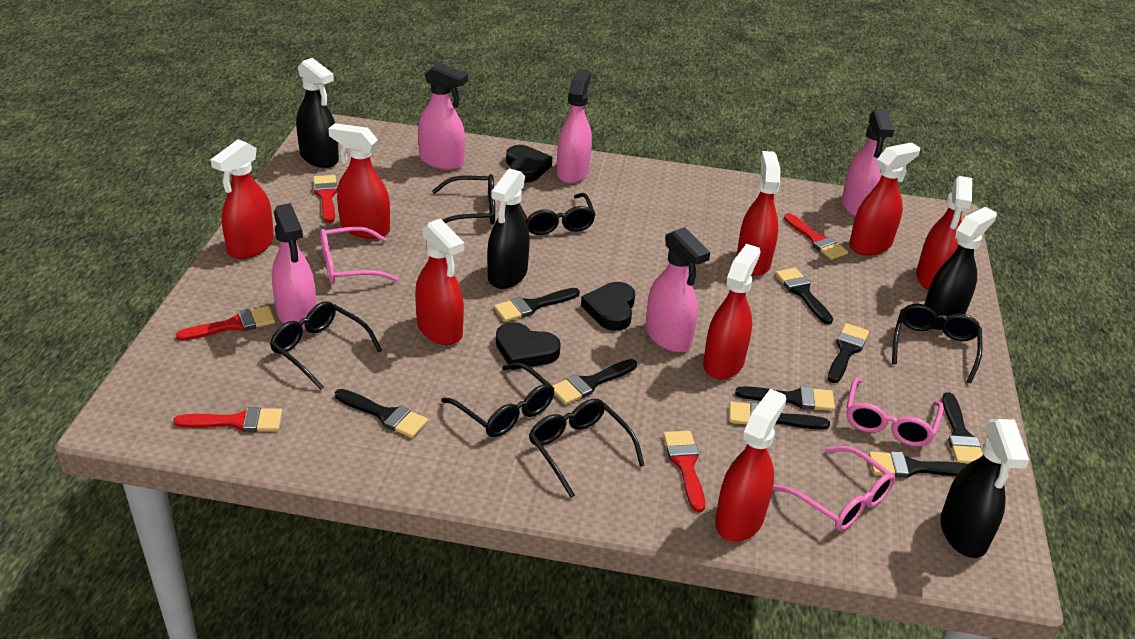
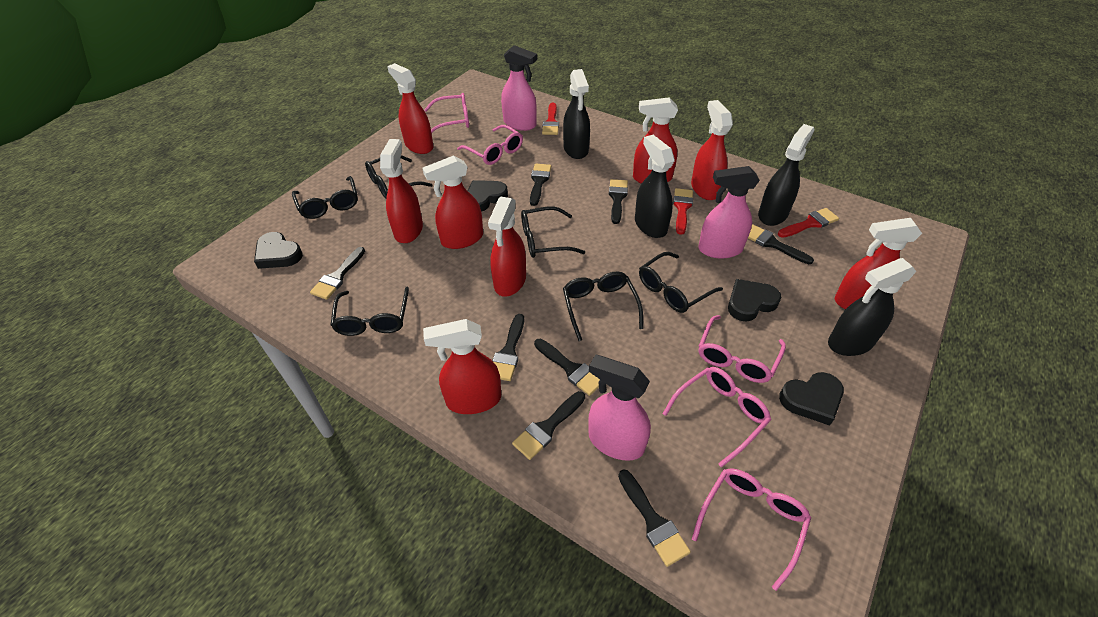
black brush: [335,389,428,438] [494,288,580,322] [553,359,637,404] [729,401,830,430] [735,386,835,411] [776,268,833,324] [828,323,869,383] [869,451,967,478] [942,392,983,464] = 9 -> [310,247,365,300] [492,314,524,381] [512,391,585,460] [530,164,551,206] [534,339,600,396] [609,179,628,224] [618,469,691,567] [748,224,814,264] = 8
black heart: [496,322,561,370] [506,145,552,182] [581,282,635,331] = 3 -> [254,232,303,269] [468,180,508,212] [728,279,782,322] [779,372,844,426] = 4
pink glasses: [320,227,399,284] [773,446,895,531] [846,378,944,447] = 3 -> [424,93,469,133] [457,125,523,165] [662,367,771,468] [692,468,811,591] [699,315,786,383] = 5
pink spray bottle: [272,203,316,330] [418,62,468,170] [557,69,592,184] [646,227,710,352] [842,109,894,216] = 5 -> [501,45,537,131] [588,354,651,461] [698,166,760,259] = 3
red brush: [173,407,282,432] [176,306,275,341] [313,175,337,223] [663,431,705,512] [784,213,848,260] = 5 -> [542,103,559,135] [673,188,693,235] [778,208,839,238] = 3

